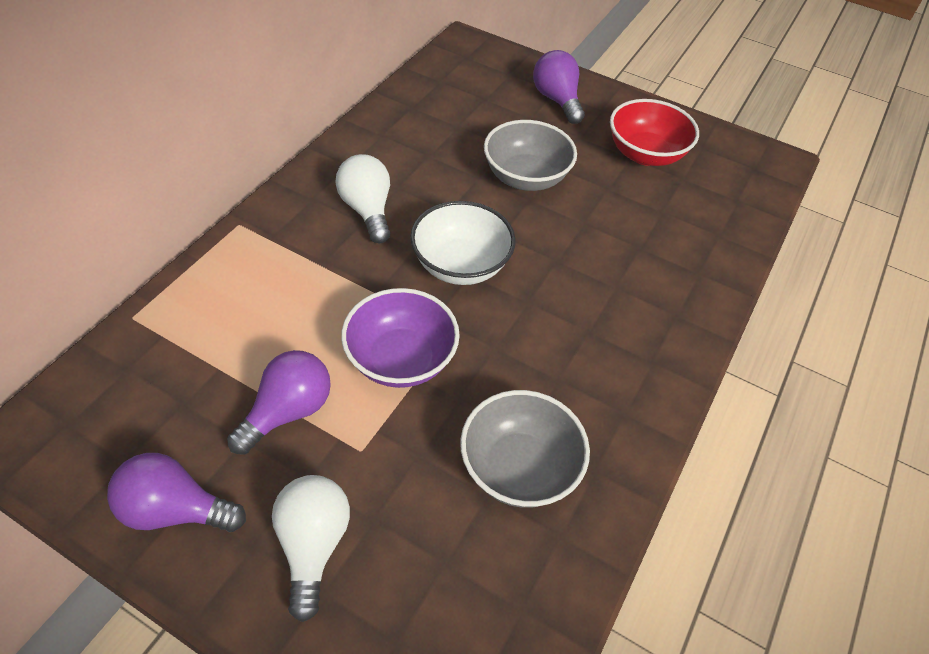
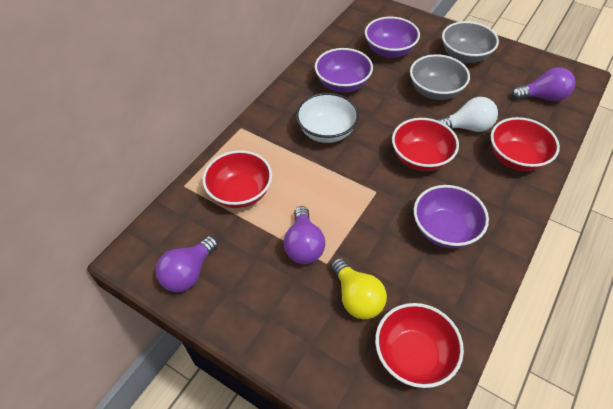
purple bowl: [341,288,460,388] = 1 -> [315,48,373,92] [365,17,420,58] [414,185,489,248] = 3
red bowl: [610,99,699,166] = 1 -> [203,150,272,208] [375,303,464,388] [392,118,459,171] [491,117,560,171] = 4
white light bulb: [272,475,350,622] [335,154,390,243] = 2 -> [437,97,498,132] = 1
yellow light bulb: none = 0 -> [331,258,387,319] = 1

